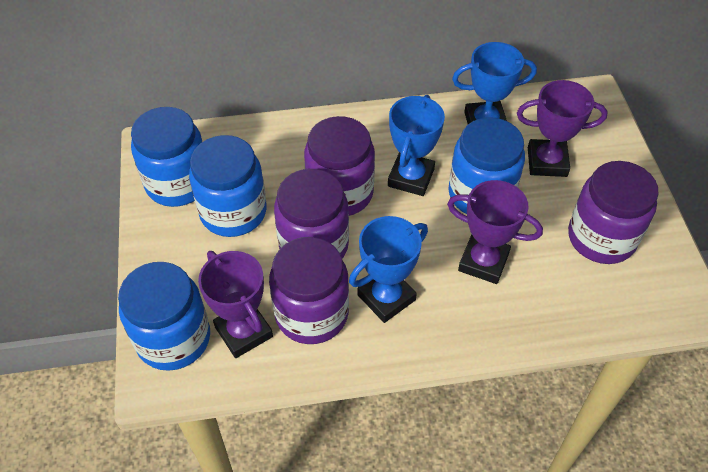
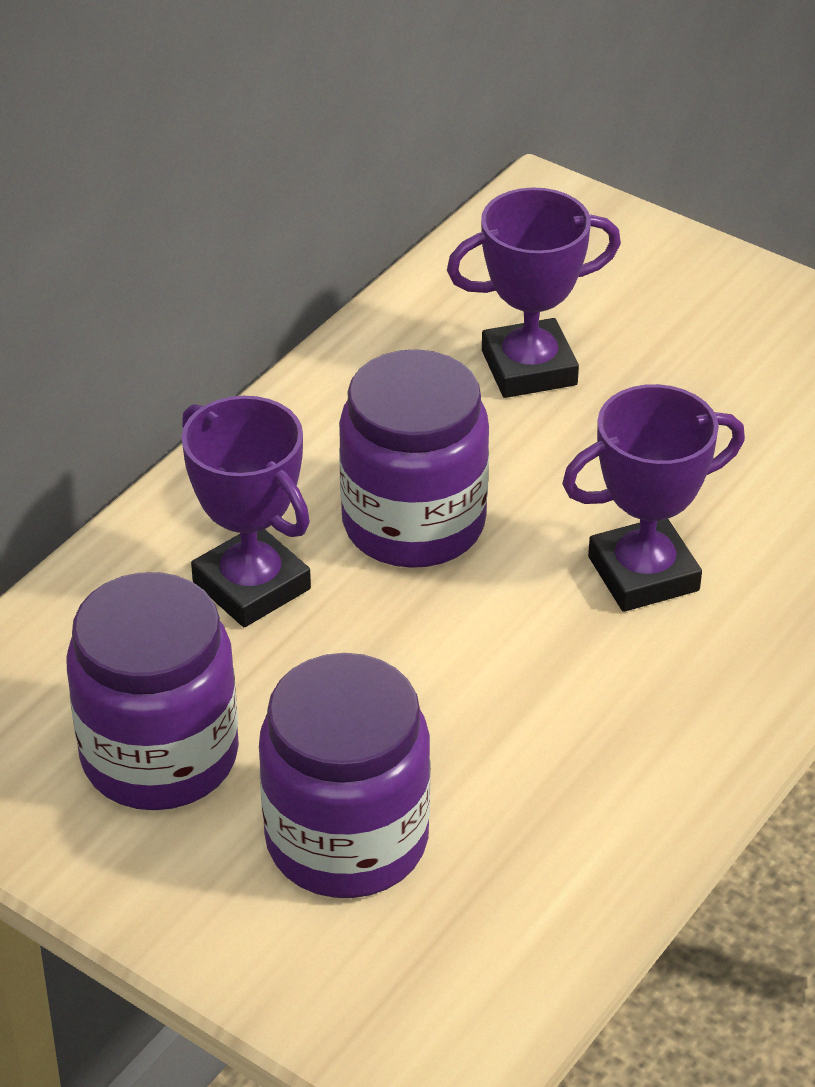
blue jar: [118,262,210,371] [131,107,202,207] [189,135,267,237] [448,117,525,214] = 4 -> none = 0
blue trophy: [349,216,428,323] [388,95,445,196] [452,42,537,124] = 3 -> none = 0
purple jar: [269,237,349,344] [274,169,349,259] [304,116,375,216] [568,161,659,264] = 4 -> [66,572,239,810] [259,653,431,898] [339,349,489,568] = 3

